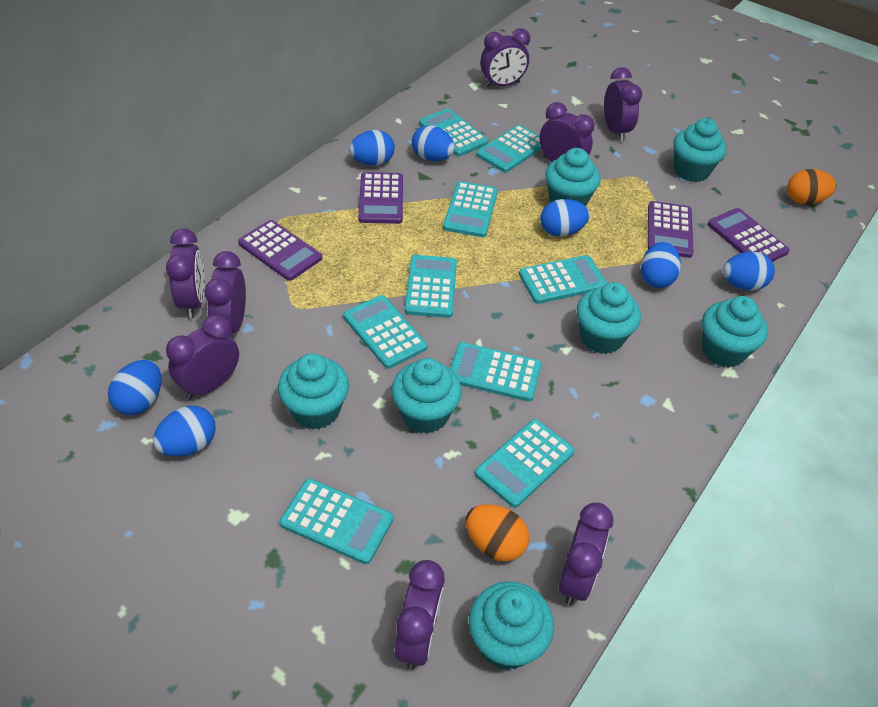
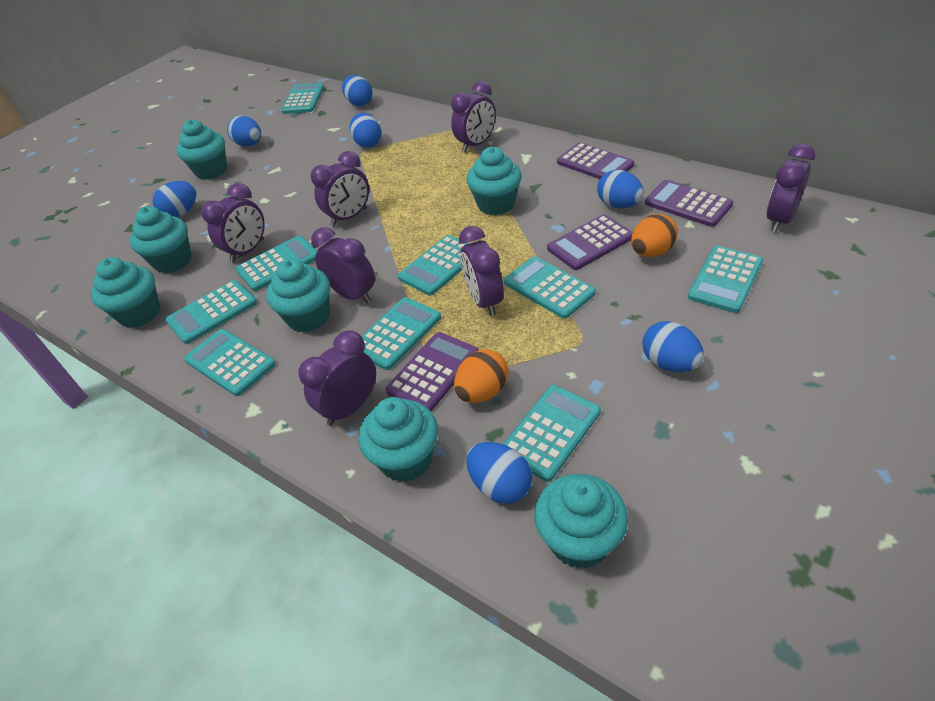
purple clock: [166,228,205,319] [166,315,239,400] [204,251,246,333] [395,560,445,670] [480,28,530,88] [539,102,595,162] [558,503,614,606] [604,67,642,141] = 8 -> [201,183,265,263] [298,330,376,426] [310,151,369,227] [311,227,375,304] [451,81,496,152] [459,226,504,316] [766,144,816,232] = 7

